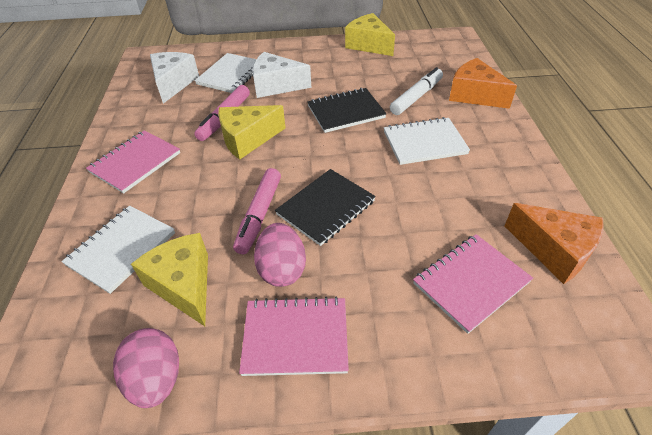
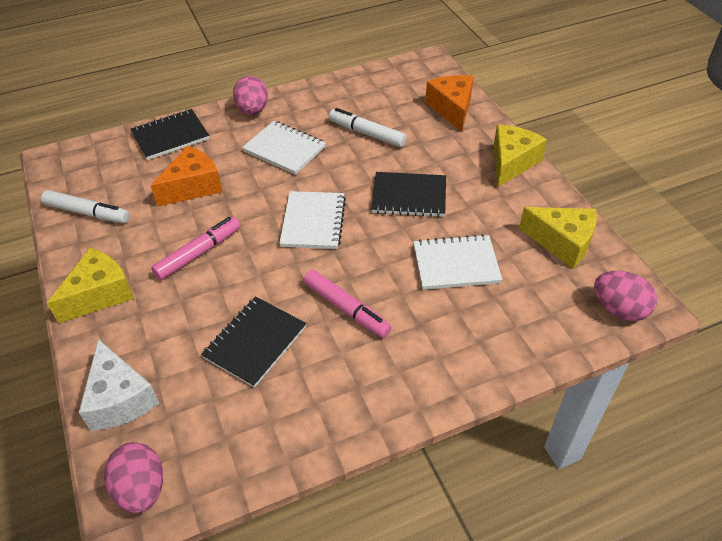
black notebook: [275,169,376,246] [307,88,386,133] = 2 -> [130,109,209,160] [201,296,306,388] [371,172,446,217] = 3
pink egg: [113,328,179,408] [254,223,306,287] = 2 -> [104,442,163,513] [233,76,268,115] [594,271,657,321] = 3
pink notebook: [86,130,180,193] [239,296,349,376] [413,234,533,334] = 3 -> none = 0
white cheese: [150,52,199,104] [252,52,312,98] = 2 -> [79,339,159,431] = 1
white marker: [390,67,443,115] = 1 -> [41,190,130,223] [329,108,407,147] = 2

